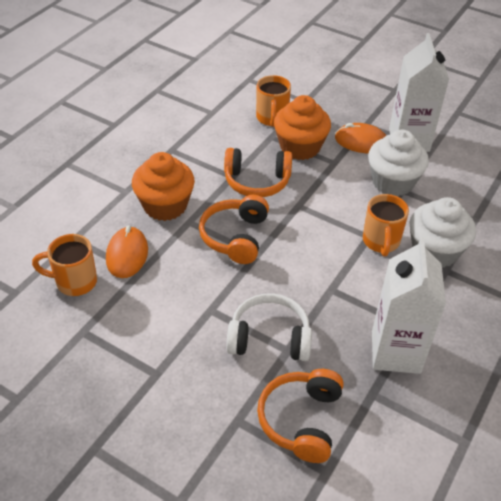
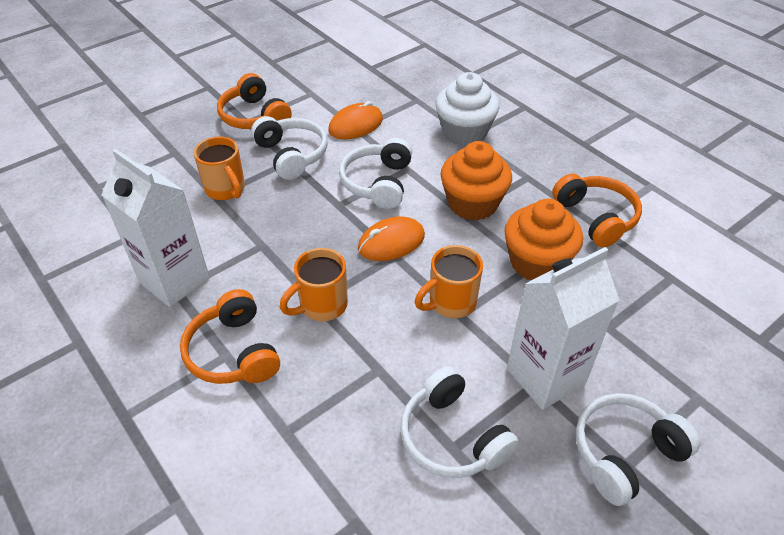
white cupcake: [368,130,429,196] [409,197,476,268] = 2 -> [435,72,499,146] = 1
white headphones: [226,294,312,361] = 1 -> [251,116,328,180] [339,138,412,209] [400,366,519,478] [576,393,701,506] = 4

